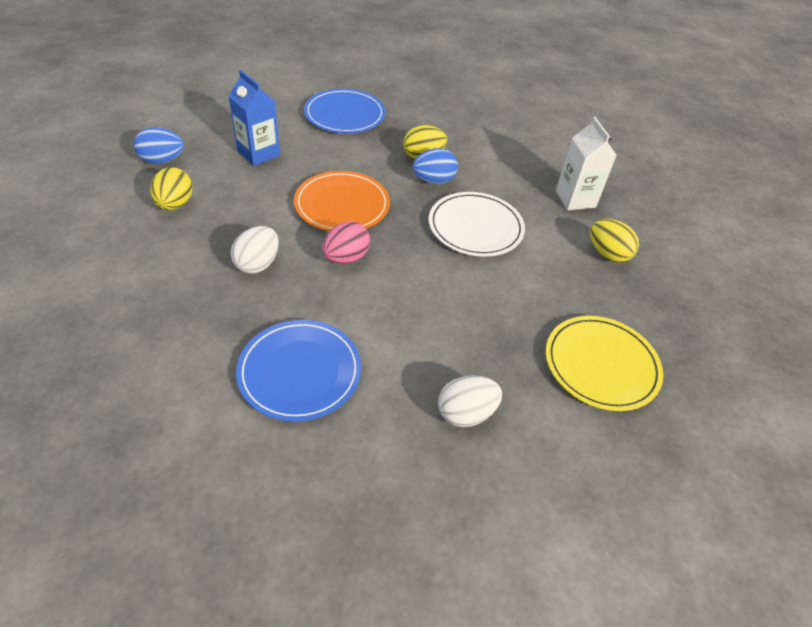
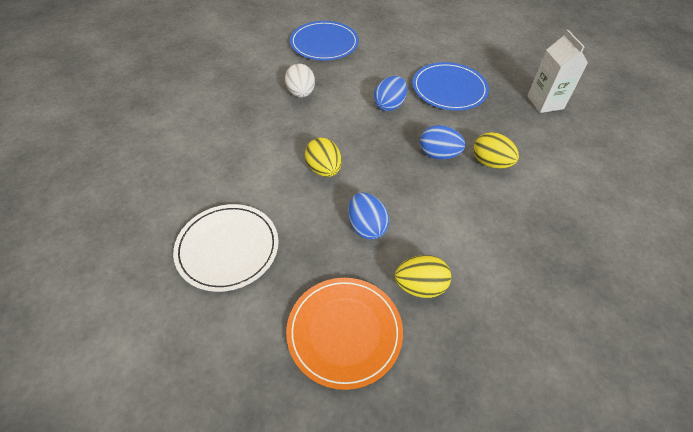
blue carton: [229,70,280,166] = 1 -> none = 0
blue egg: [134,127,184,164] [413,148,458,184] = 2 -> [348,192,389,240] [374,76,407,111] [420,125,465,159] = 3
pink egg: [322,221,370,264] = 1 -> none = 0
white egg: [231,226,279,274] [438,376,502,427] = 2 -> [285,64,315,98] = 1
yellow plate: [546,316,663,411] = 1 -> none = 0

